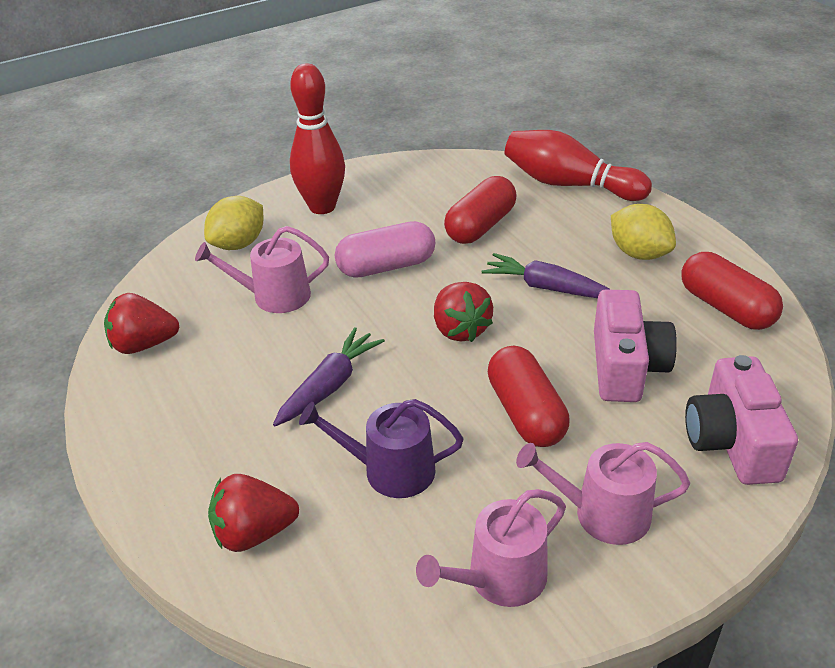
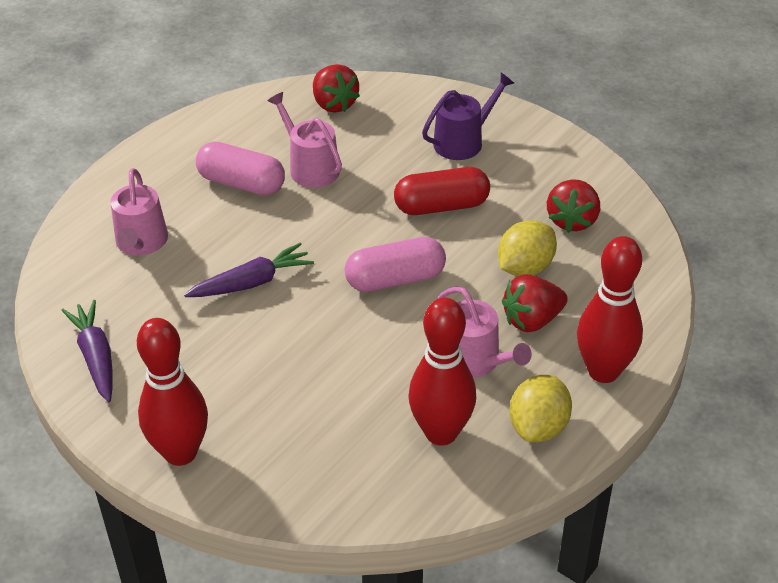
pink camera: [594,289,677,402] [685,355,798,485] = 2 -> none = 0
pink capsule: [335,221,435,278] = 1 -> [196,142,285,196] [344,237,446,292] = 2
red bowling pin: [290,64,345,214] [505,130,652,201] = 2 -> [137,318,208,466] [408,298,476,446] [577,236,643,383] = 3
red capsule: [444,176,517,244] [488,346,570,447] [681,252,783,330] = 3 -> [394,167,490,215] = 1

